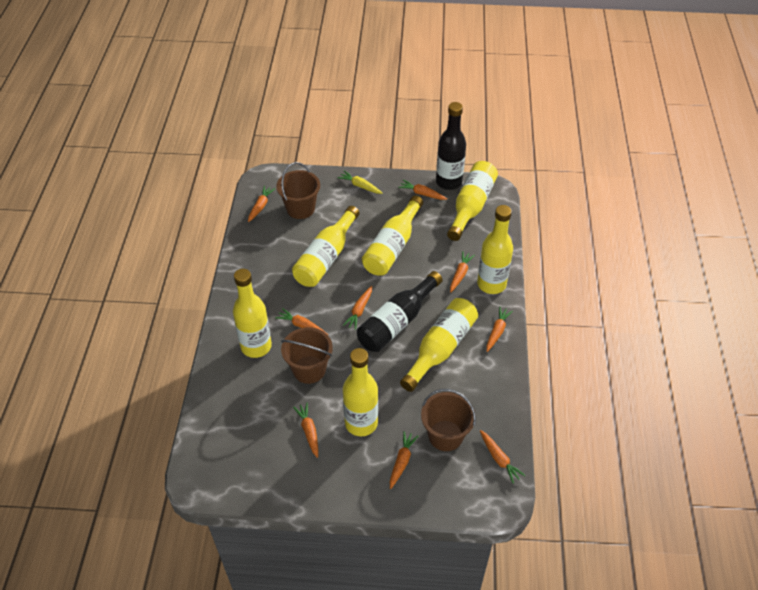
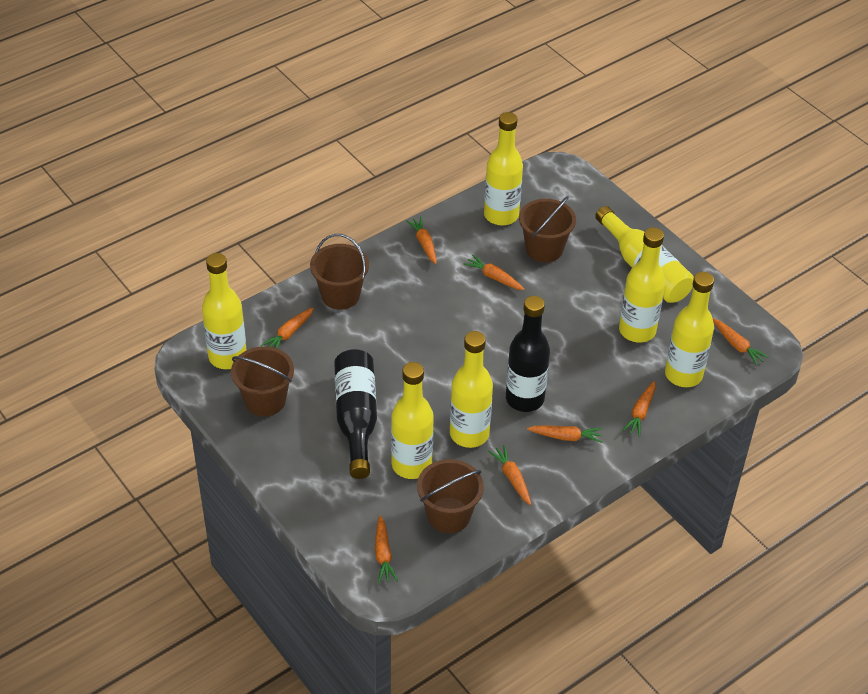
brown bucket: [276,162,320,219] [281,327,333,384] [421,389,476,451] = 3 -> [231,346,294,416] [310,234,369,310] [417,459,484,533] [519,196,576,263] = 4
orange carrot: [248,186,275,222] [275,308,328,335] [293,402,318,458] [343,286,372,330] [390,431,418,489] [398,180,447,200] [450,251,475,292] [480,430,525,484] [486,307,513,352] = 9 -> [261,307,314,348] [375,515,398,583] [406,217,437,264] [463,255,525,290] [488,445,531,505] [527,426,602,443] [622,381,655,437] [713,318,769,366] = 8
yellow carrot: [337,171,382,194] = 1 -> none = 0

